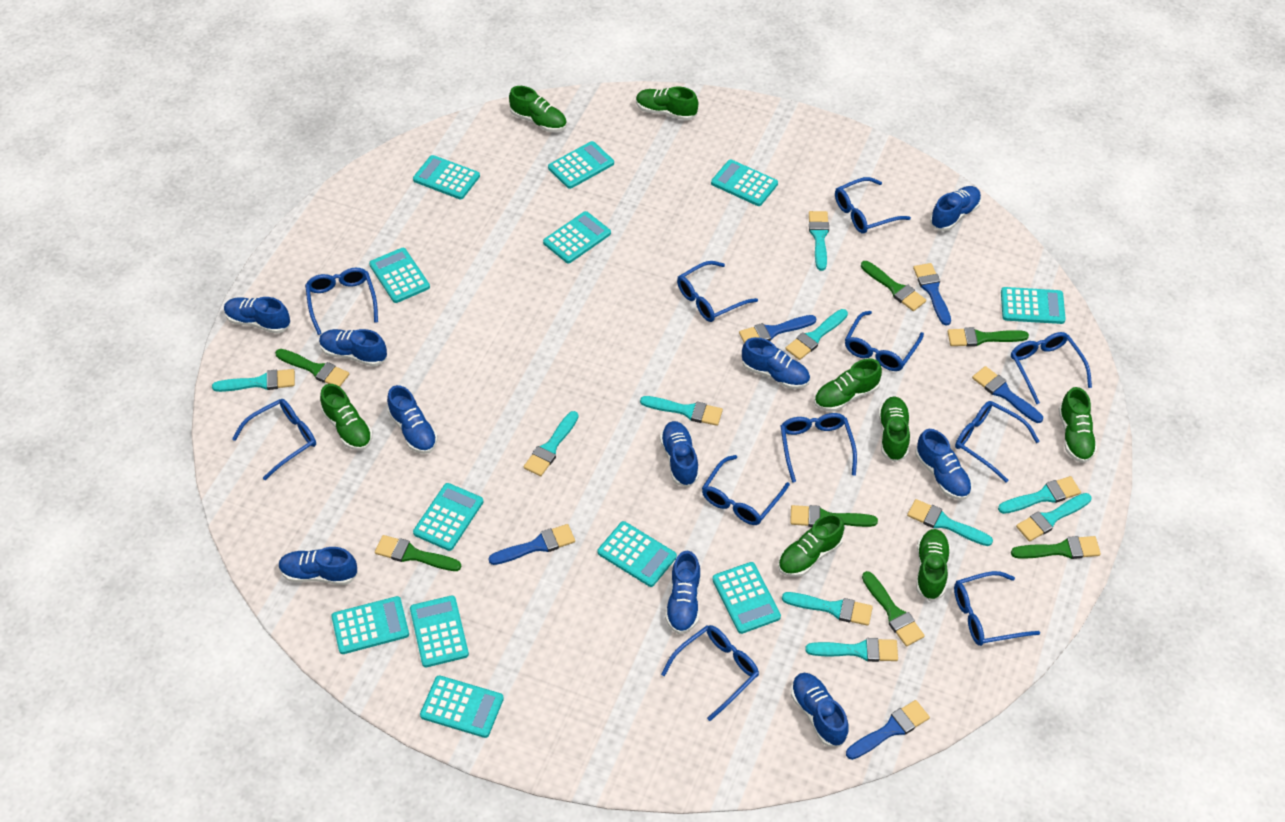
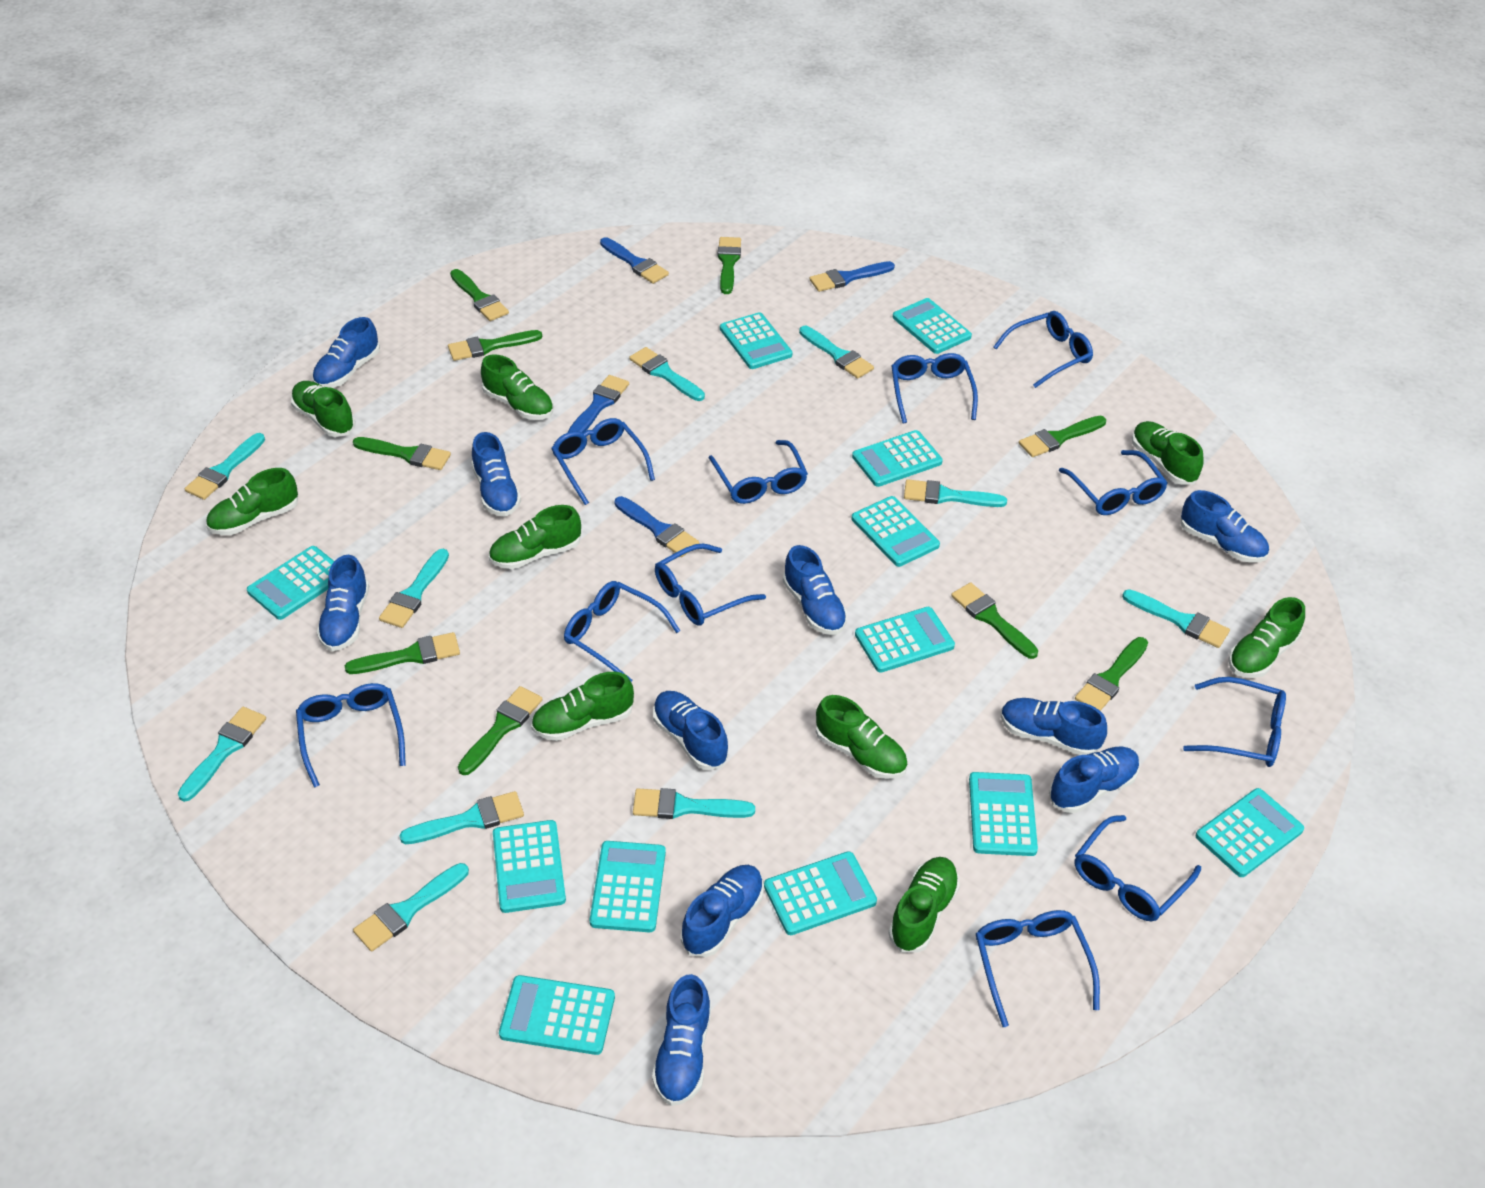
blue brush: [488,524,575,565] [739,315,817,343] [846,700,930,760] [913,263,951,325] [972,366,1043,423] = 5 -> [568,375,629,433] [600,237,669,284] [615,496,699,557] [810,261,895,292] = 4
green brush: [275,349,349,387] [375,535,462,571] [790,505,878,527] [861,261,926,311] [862,571,925,646] [948,327,1029,347] [1011,536,1101,559] = 7 -> [345,632,460,674] [353,437,451,470] [448,330,542,361] [450,269,509,321] [458,686,542,775] [718,237,741,294] [951,582,1038,659] [1019,416,1106,457] [1075,637,1148,711] = 9
green shoe: [320,384,373,451] [509,86,567,132] [636,87,698,121] [778,513,844,577] [814,358,882,412] [878,396,910,462] [916,529,950,601] [1058,387,1097,463] = 8 -> [206,468,298,535] [291,381,355,437] [481,354,553,420] [489,505,581,569] [531,672,634,741] [816,695,908,779] [888,857,960,953] [1132,421,1204,485] [1228,597,1305,678] = 9

